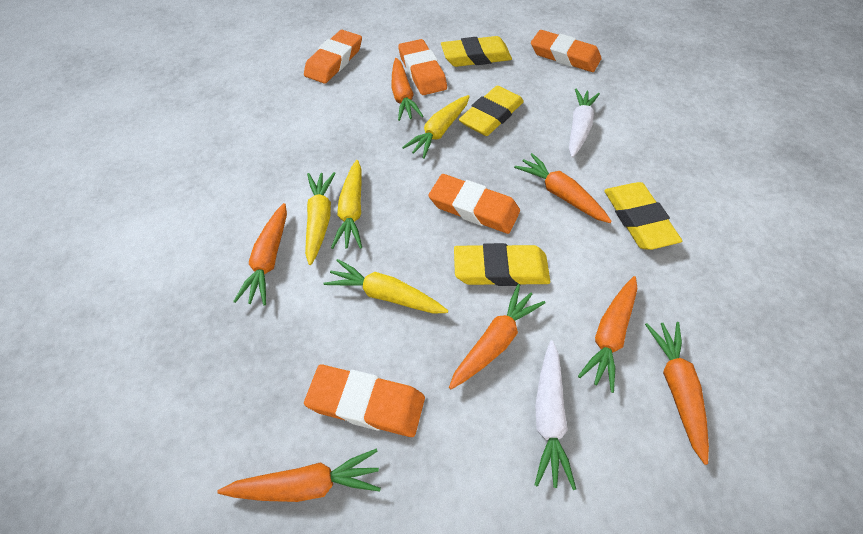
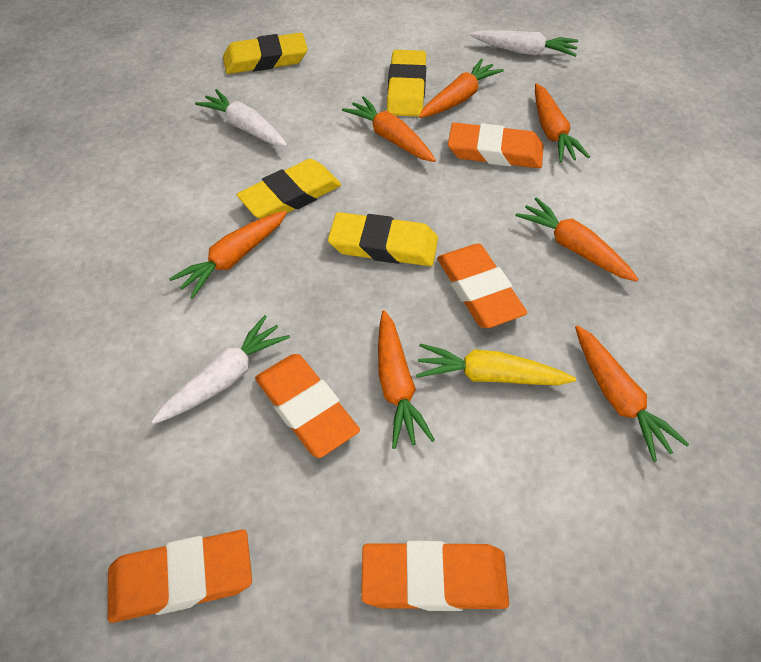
white carrot: [535,340,576,490] [569,88,600,158] = 2 -> [151,315,290,424] [195,89,288,147] [470,30,578,57] = 3
yellow carrot: [305,172,336,265] [323,259,448,314] [331,160,362,249] [402,95,470,159] = 4 -> [416,343,576,385] = 1

